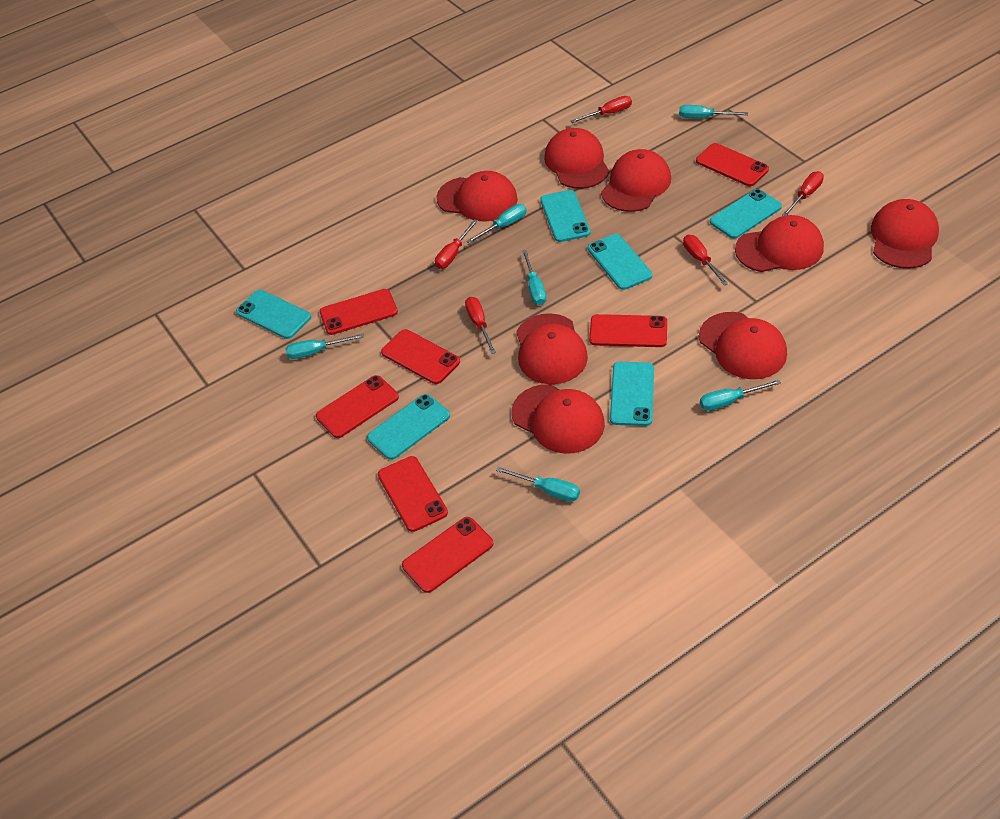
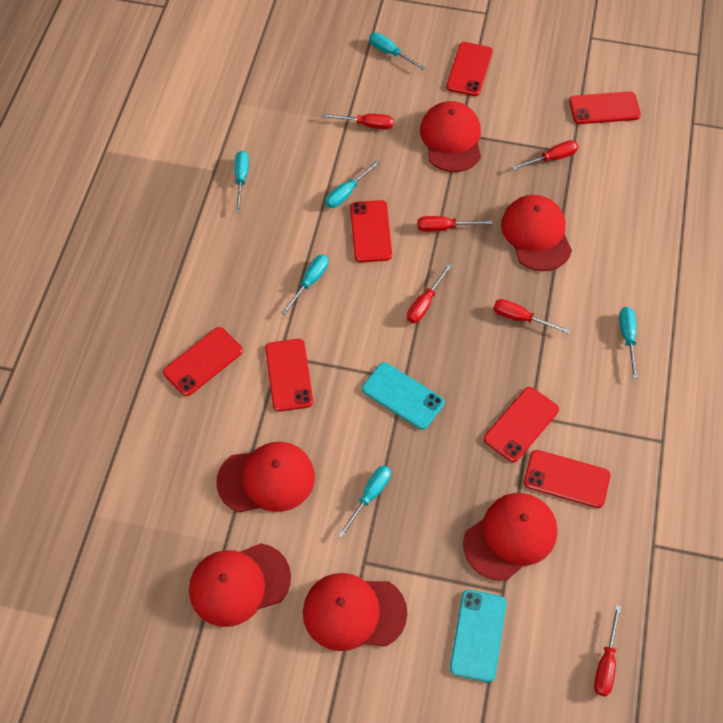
red cap: [436,171,518,222] [512,384,605,454] [516,313,588,384] [544,128,609,189] [601,149,671,212] [699,312,787,379] [735,215,824,272] [871,199,939,269] = 8 -> [189,543,291,627] [216,442,315,513] [303,573,407,651] [420,101,481,172] [463,493,557,581] [501,195,572,271] = 6
red screwdriver: [435,219,478,269] [465,297,496,354] [571,96,632,123] [683,235,728,286] [782,171,824,216] = 5 -> [323,113,393,130] [407,264,452,323] [417,216,493,232] [493,299,570,334] [512,140,578,170] [594,605,621,696] = 6
turquoise phone: [236,290,311,339] [367,394,450,460] [540,190,590,242] [588,234,652,290] [610,362,654,426] [710,189,782,239] = 6 -> [362,362,444,429] [450,590,506,682] = 2

